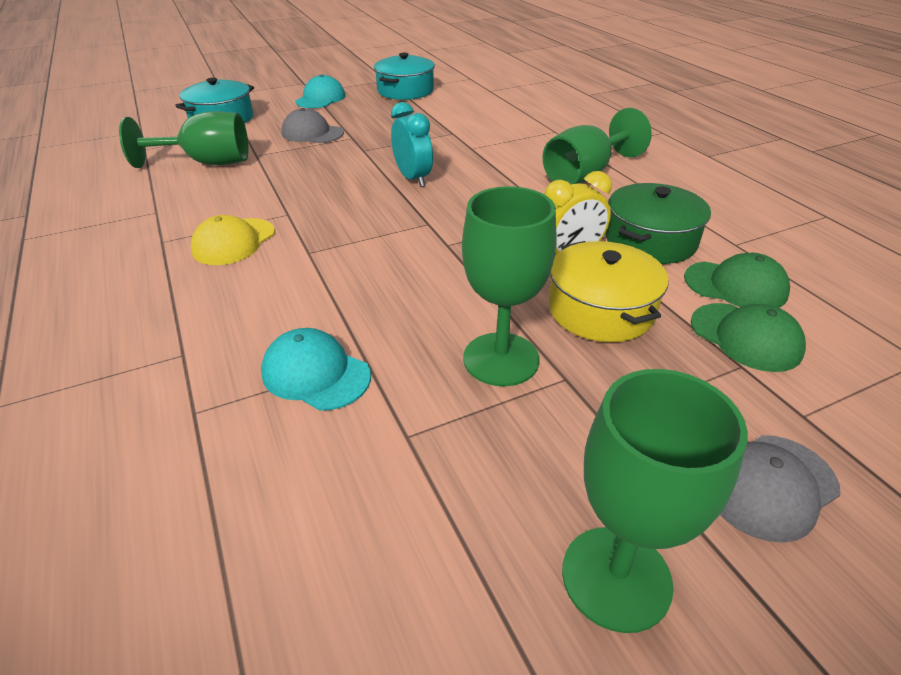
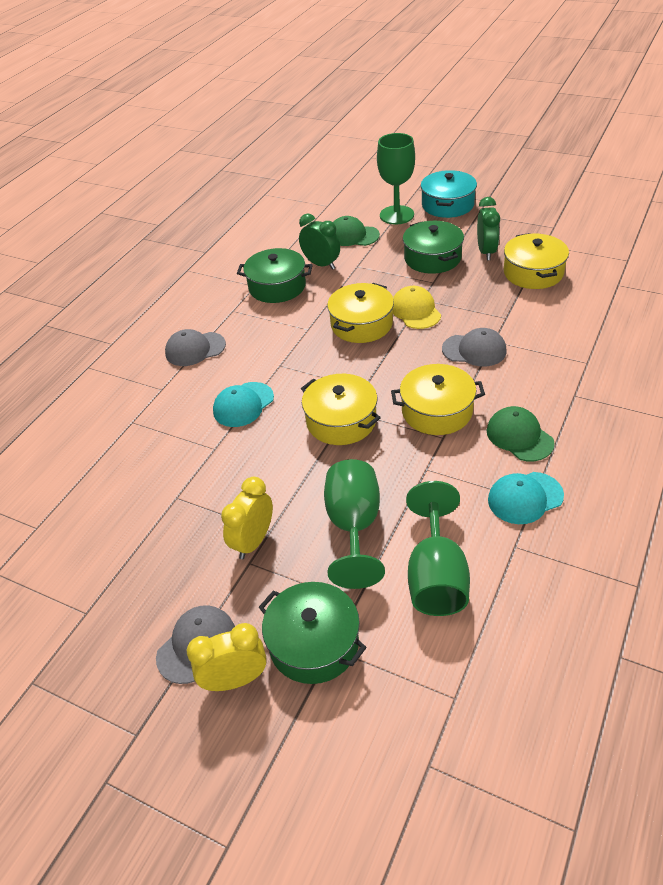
green clock: none = 0 -> [299,214,340,270] [477,197,500,260] = 2
green goblet: [119,111,248,168] [462,186,556,386] [542,108,652,184] [562,369,748,633] = 4 -> [324,459,385,589] [377,133,415,224] [406,481,470,616] = 3
green pot: [605,183,711,264] = 1 -> [237,248,313,303] [259,582,367,684] [403,221,464,274] = 3
grey cap: [282,108,344,143] [720,435,841,543] = 2 -> [156,605,235,684] [165,329,226,366] [442,328,507,367] = 3
turquoise clock: [391,102,433,187] = 1 -> none = 0
turquoise pot: [175,78,254,123] [374,53,435,100] = 2 -> [421,170,477,218] = 1
yellow clock: [544,171,612,256] = 1 -> [187,623,267,691] [221,477,273,559] = 2
yellow pot: [549,241,669,342] = 1 -> [301,374,381,445] [327,283,394,343] [391,364,485,435] [504,233,569,289] = 4

